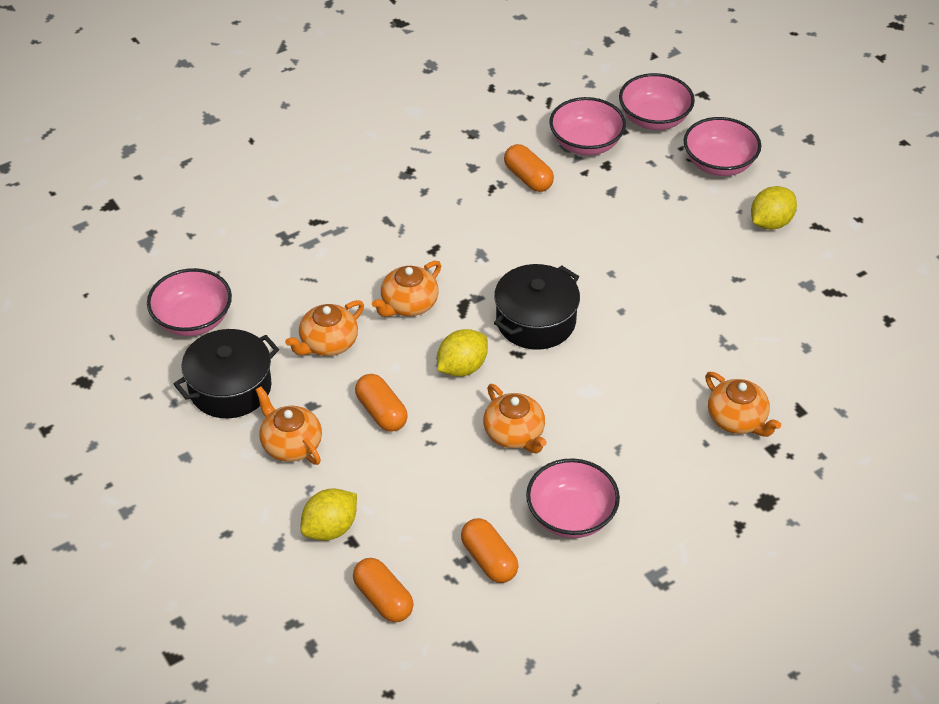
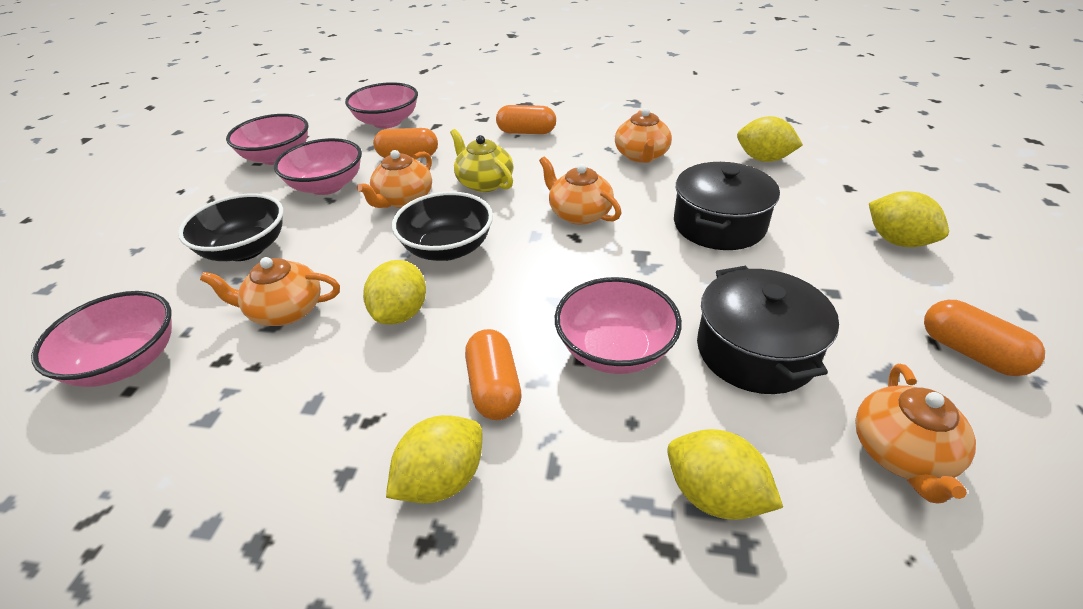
black bowl: none = 0 -> [178,193,283,261] [392,192,493,261] = 2
yellow lemon: [301,488,357,541] [437,329,488,377] [751,186,797,230] = 3 -> [363,260,426,324] [386,415,482,504] [667,429,783,520] [737,116,803,162] [869,191,949,247] = 5
yellow teapot: none = 0 -> [450,129,513,192] = 1

